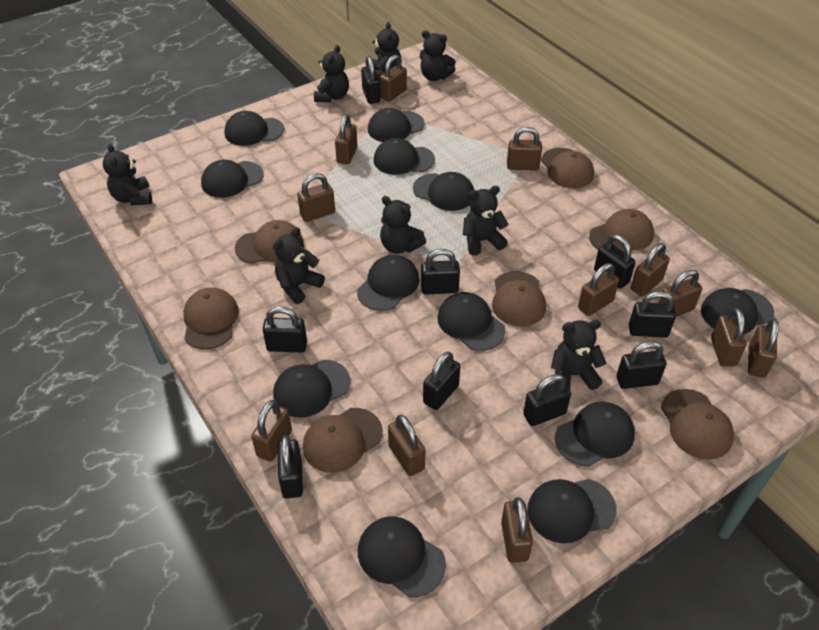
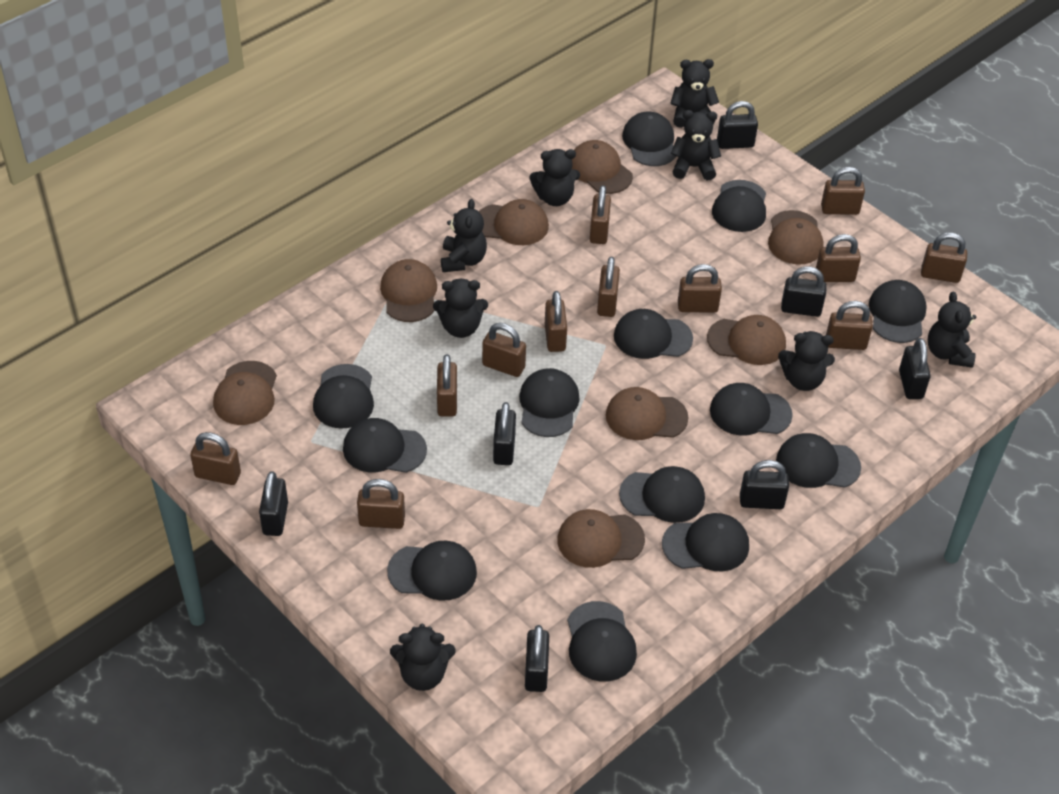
black cap: [201,160,263,198] [224,111,284,146] [273,360,351,418] [357,255,420,311] [358,516,446,597] [368,108,425,142] [374,138,435,175] [413,172,474,211] [437,292,506,351] [527,479,617,543] [555,402,635,467] [701,288,774,334] = 12 -> [313,364,374,429] [343,418,427,473] [387,540,477,601] [519,368,580,437] [567,601,637,682] [614,309,693,359] [619,466,705,523] [622,112,676,166] [662,513,749,571] [710,383,793,435] [712,180,766,232] [776,433,861,488] [869,280,927,343] = 13
black padlock: [262,306,307,352] [278,435,303,498] [361,56,380,104] [421,249,460,295] [423,351,460,410] [523,374,571,426] [594,235,636,289] [616,341,666,389] [629,291,676,338] = 9 -> [259,471,288,536] [493,402,516,465] [525,625,549,692] [717,101,758,149] [740,460,789,509] [781,267,827,317] [899,338,931,399] = 7
brown cap: [183,287,239,350] [235,220,304,264] [303,408,383,473] [492,271,546,327] [541,148,594,188] [589,209,654,252] [661,389,734,460] = 7 -> [213,361,277,425] [380,259,437,322] [479,199,549,245] [557,509,645,568] [572,140,633,194] [606,387,689,440] [707,315,786,365] [768,210,824,265] = 8

